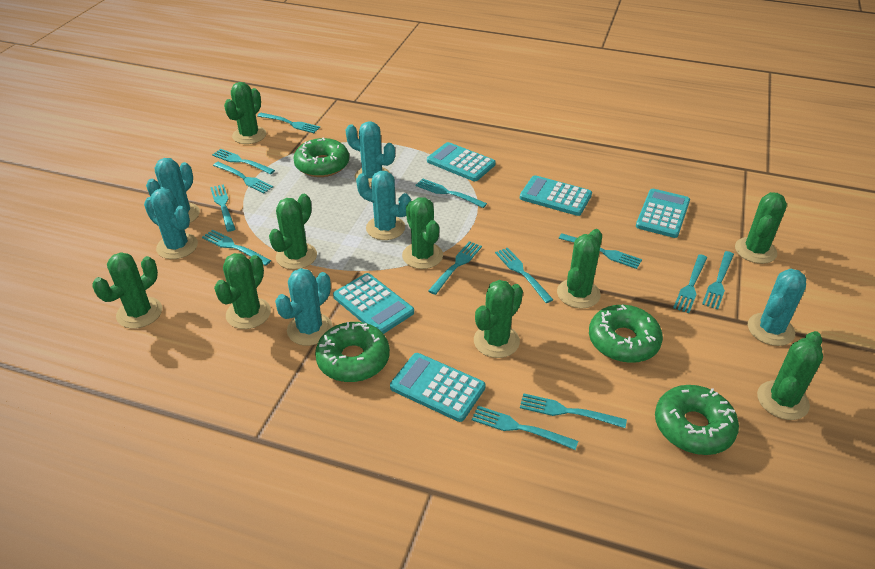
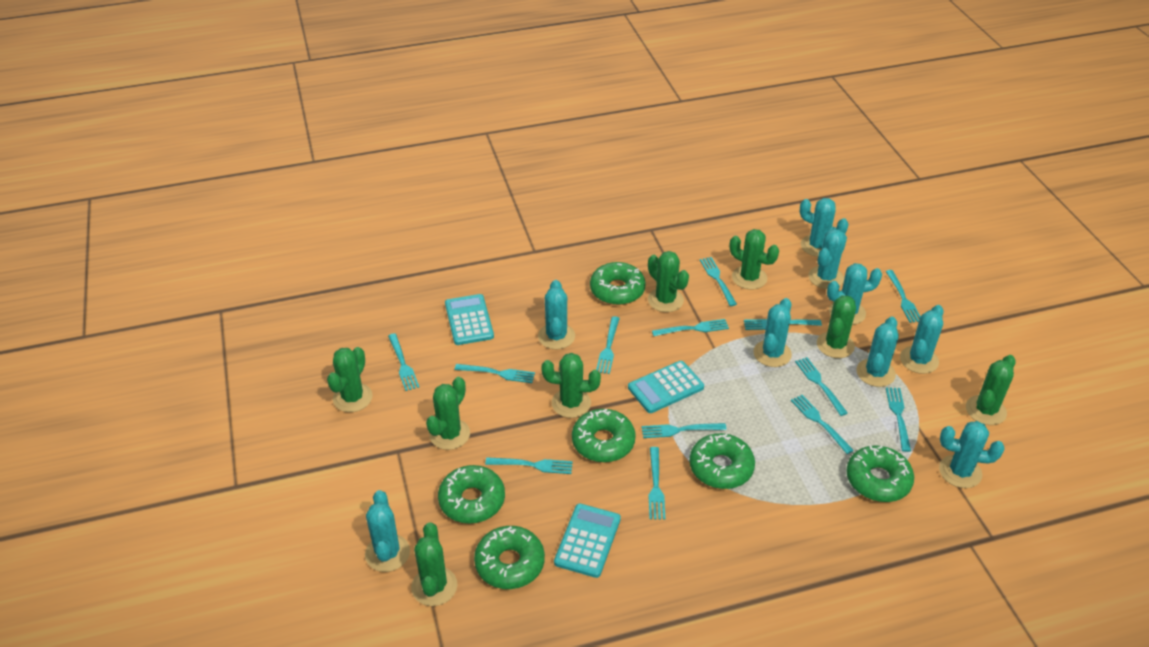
green cactus: [93,252,162,329] [214,253,271,329] [224,82,266,144] [269,194,317,270] [402,197,443,269] [474,280,523,358] [557,229,602,309] [735,192,787,264] [757,331,823,420] = 9 -> [327,347,373,412] [411,522,457,606] [426,377,470,450] [542,353,601,418] [648,251,689,312] [730,229,779,290] [817,296,856,358] [966,355,1016,425] = 8
green donut: [293,138,349,177] [315,322,390,382] [589,305,663,363] [655,385,739,455] = 4 -> [438,465,505,523] [474,526,545,589] [572,409,636,462] [590,262,646,305] [689,433,755,489] [846,445,914,502] = 6
turquoise cactus: [144,188,198,259] [146,158,200,223] [275,268,333,346] [346,121,395,187] [356,171,411,240] [748,269,806,346] = 6 -> [365,490,410,572] [538,280,575,349] [753,298,792,367] [800,198,849,257] [808,229,847,289] [827,263,882,325] [856,317,899,387] [900,305,944,374] [939,421,1005,488] = 9
turquoise calculator: [333,273,414,334] [390,353,486,422] [427,142,496,181] [520,175,592,216] [636,189,690,238] = 5 -> [445,294,494,345] [554,503,621,578] [628,361,704,413] = 3

